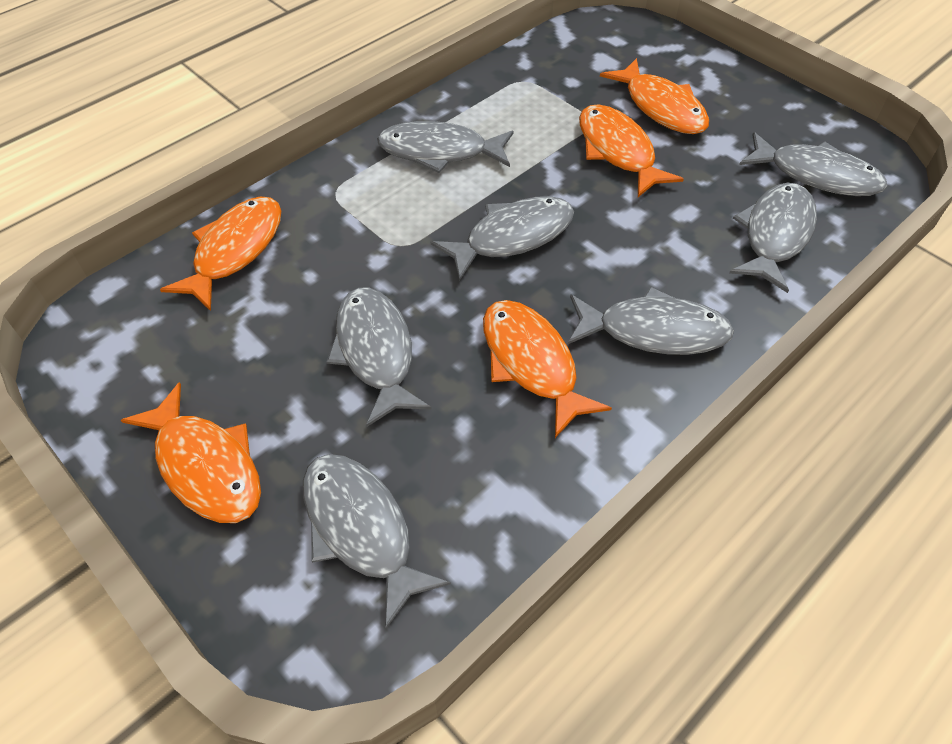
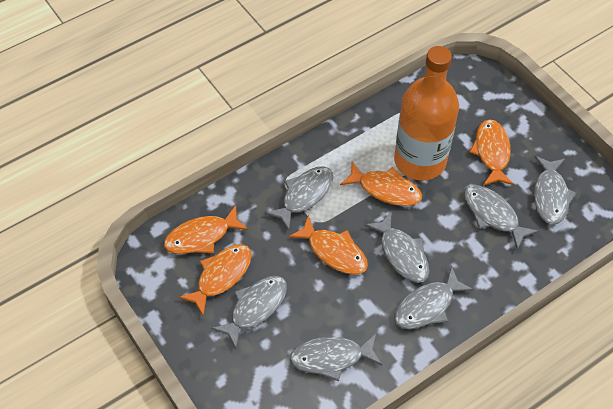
orange bottle: none = 0 -> [394,46,459,181] = 1

